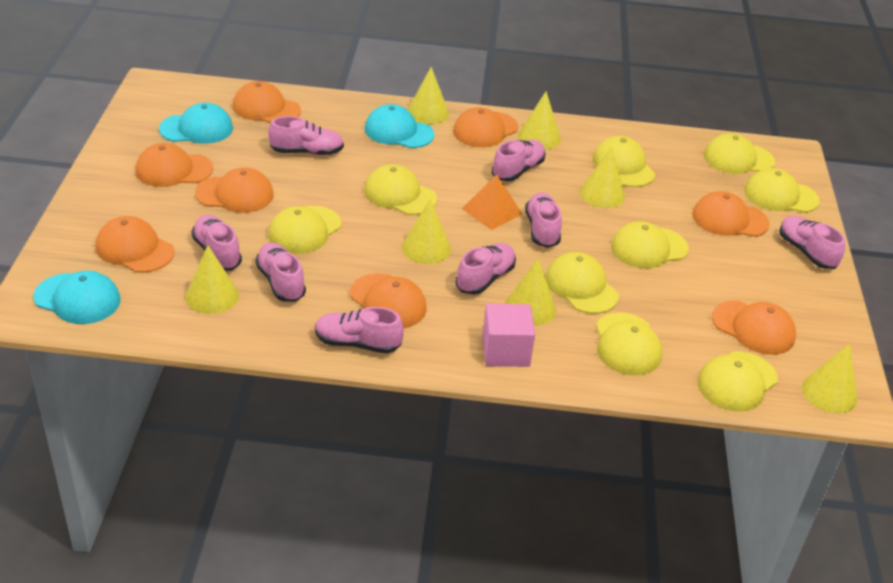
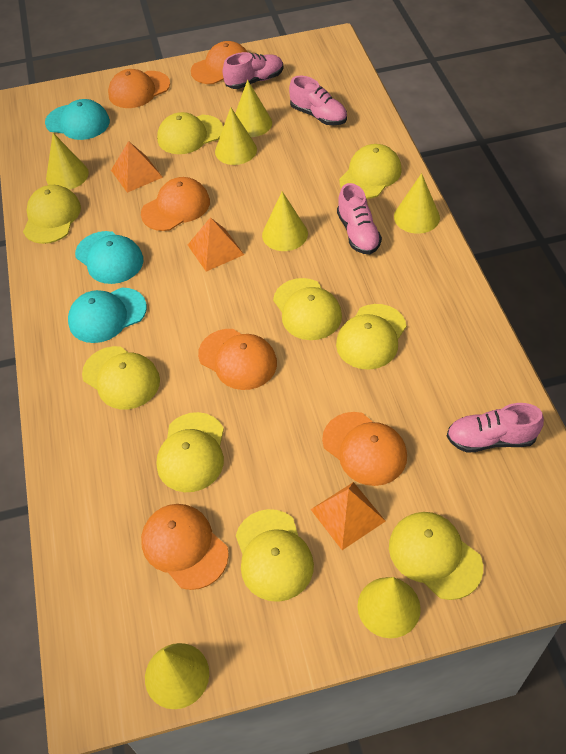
orange cap: [96,216,175,273] [136,143,213,187] [195,168,274,213] [233,81,301,123] [350,273,427,328] [453,107,519,147] [692,191,770,237] [712,300,796,355] = 8 -> [108,69,170,108] [141,177,210,231] [141,504,229,590] [191,41,247,84] [198,329,277,390] [322,412,407,486] = 6
orange pyramid: [462,174,522,230] = 1 -> [111,141,163,193] [188,217,244,272] [310,482,385,550] = 3
pink cube: [482,304,535,367] = 1 -> none = 0
pink shoe: [191,215,242,270] [255,243,306,302] [268,116,344,155] [315,307,404,354] [456,243,516,295] [492,140,545,181] [525,192,562,248] [779,216,845,269] = 8 -> [222,52,284,89] [289,76,347,125] [337,183,382,254] [447,403,544,453] = 4

